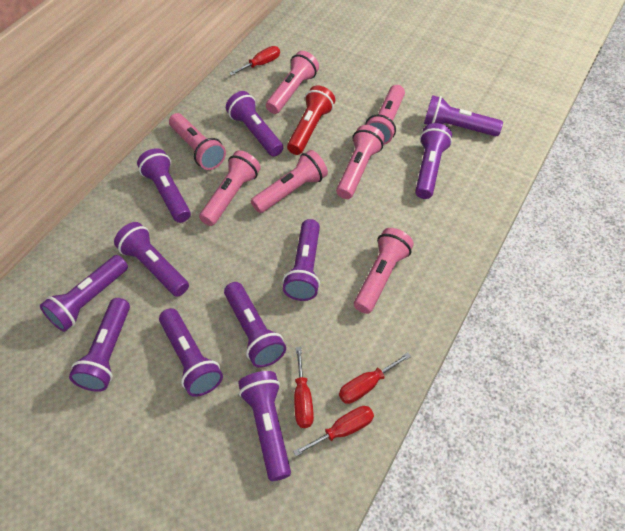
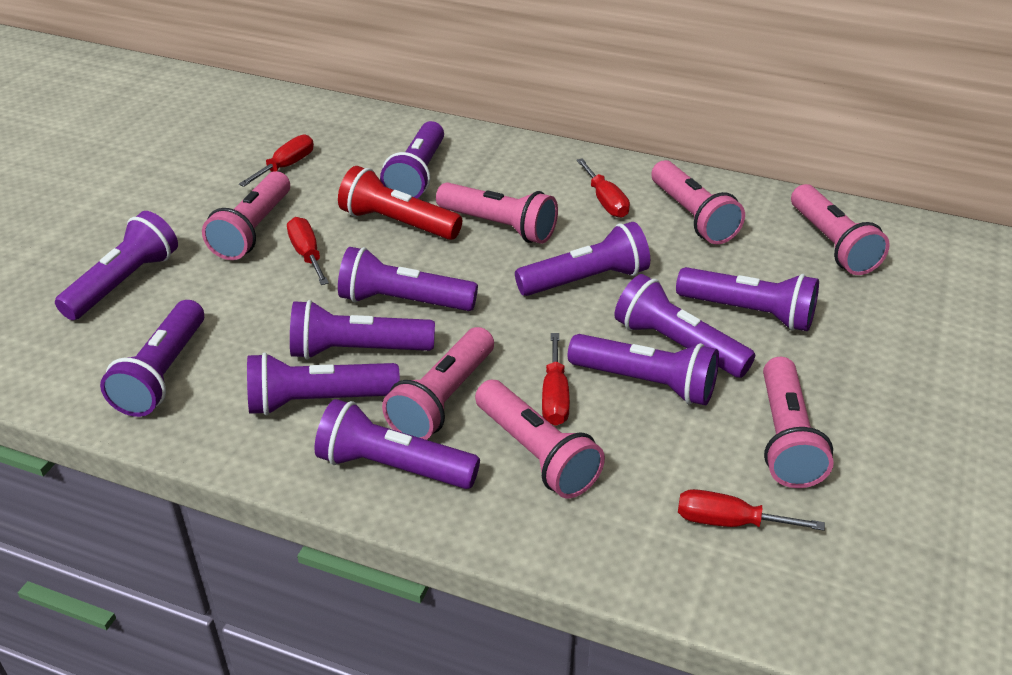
red screwdriver: [229,46,280,76] [293,406,374,456] [294,347,314,428] [339,352,411,404] = 4 -> [239,135,314,187] [287,217,329,285] [542,333,570,426] [576,158,630,218] [678,489,825,531] = 5

